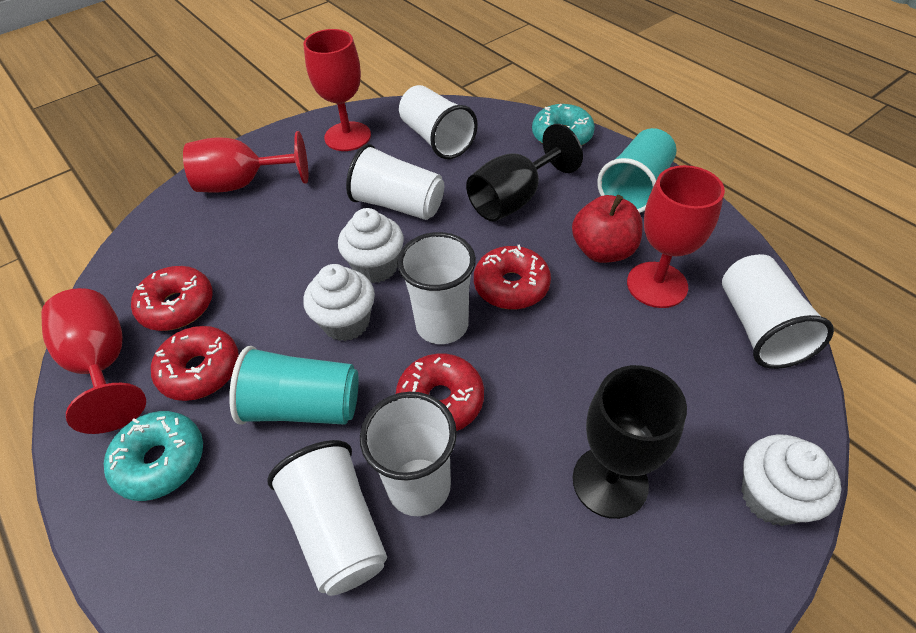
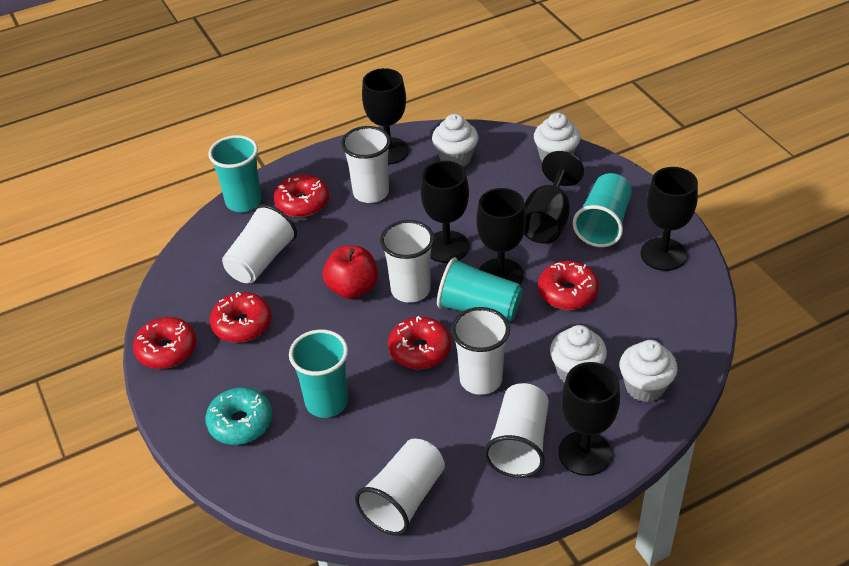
black goblet: [466,124,583,221] [573,365,687,519] = 2 -> [362,68,409,165] [421,161,469,263] [476,188,526,284] [524,151,584,244] [558,362,620,476] [640,167,698,271] = 6
red donut: [131,266,213,331] [151,326,239,401] [396,353,484,431] [474,245,551,310] = 4 -> [133,317,196,369] [210,292,272,343] [274,174,329,217] [388,316,451,369] [538,261,599,310] = 5
red goblet: [41,288,146,434] [183,131,308,193] [303,29,371,151] [627,165,725,308] = 4 -> none = 0
turquoise cup: [229,346,359,425] [597,128,676,213] = 2 -> [208,135,262,212] [289,329,348,418] [437,257,522,322] [573,173,632,247] = 4
turquoise donut: [104,411,203,501] [532,104,595,146] = 2 -> [205,387,272,445] = 1
white cupcake: [303,264,375,341] [338,208,404,283] [741,434,841,526] = 3 -> [432,114,478,167] [534,113,581,162] [550,325,607,382] [619,340,678,402] = 4

